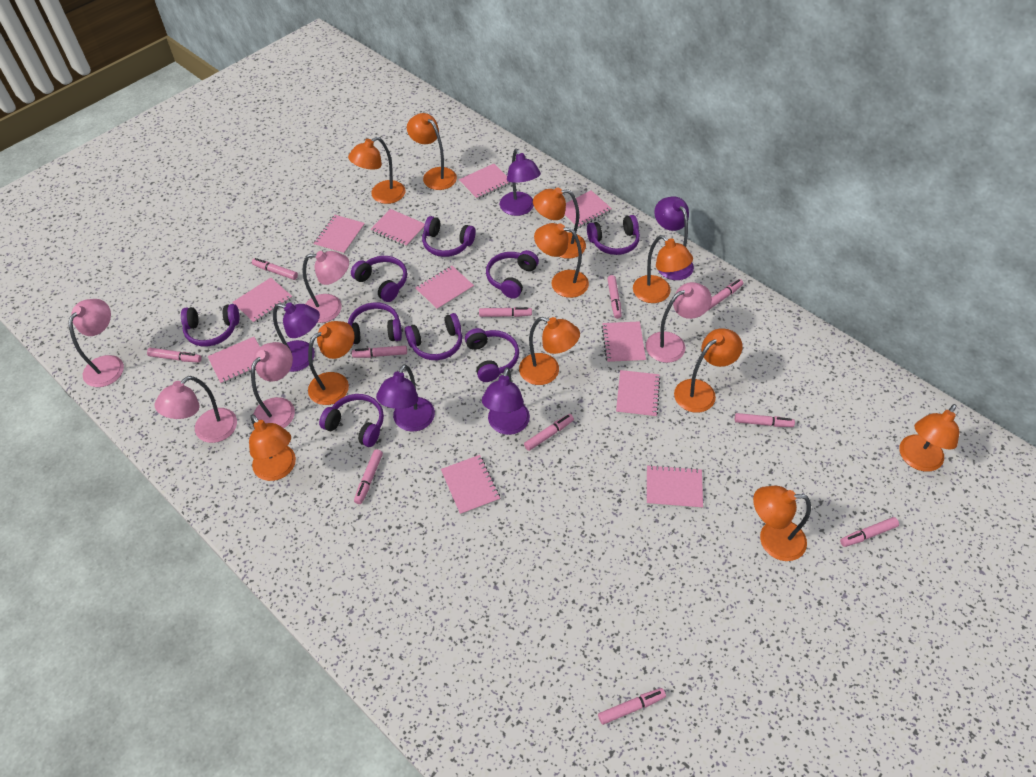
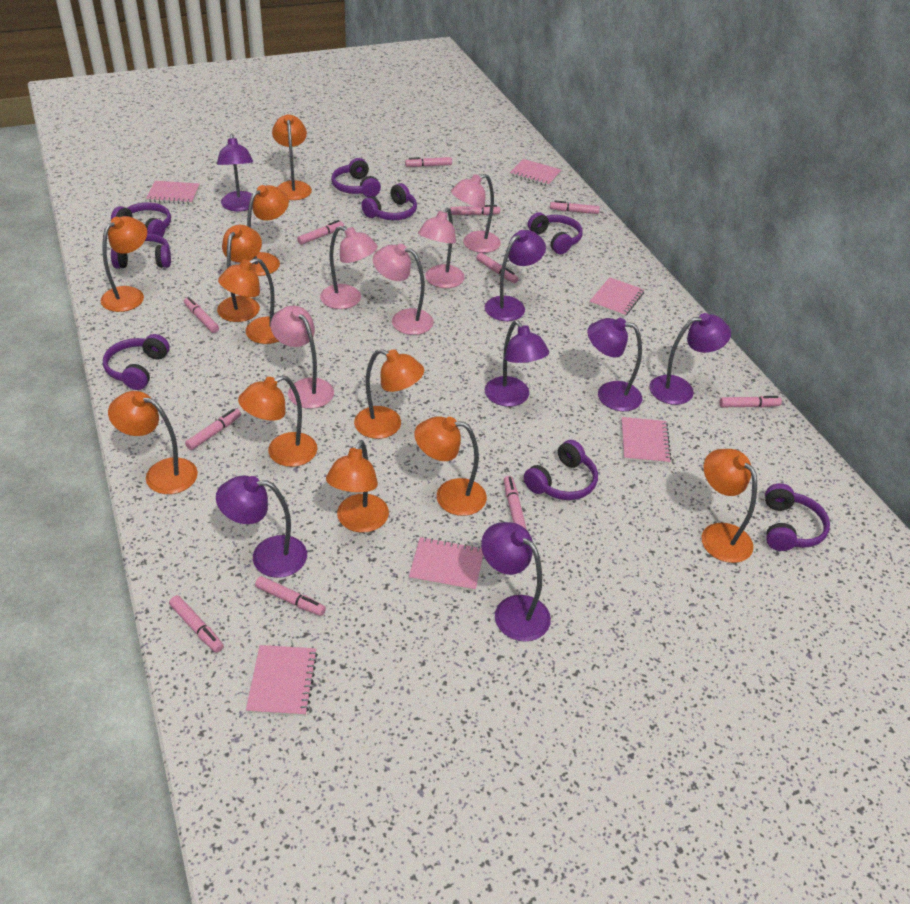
pink notebook: [208,337,260,384] [232,278,292,324] [313,215,365,254] [370,209,425,247] [415,266,474,310] [441,455,500,515] [459,164,512,200] [564,190,612,229] [601,321,646,363] [616,370,661,418] [647,465,703,509] = 11 -> [146,181,200,204] [246,645,318,716] [409,537,483,591] [510,159,561,187] [589,277,644,317] [621,417,672,464] = 6
purple headphones: [181,304,240,347] [319,394,384,447] [348,302,402,344] [351,256,407,302] [405,313,462,360] [422,216,476,257] [465,328,519,382] [486,250,539,299] [587,215,640,255] = 9 -> [103,334,170,390] [111,202,171,237] [111,233,171,269] [331,158,381,197] [361,183,417,220] [524,440,598,500] [528,212,583,254] [765,483,830,551] = 8
purple lamp: [273,303,320,372] [376,364,435,432] [482,367,530,435] [500,149,541,216] [654,196,694,280] = 5 -> [216,475,307,578] [217,134,253,211] [481,522,551,642] [485,230,546,321] [485,320,549,407] [587,318,642,411] [649,313,731,405] = 7

